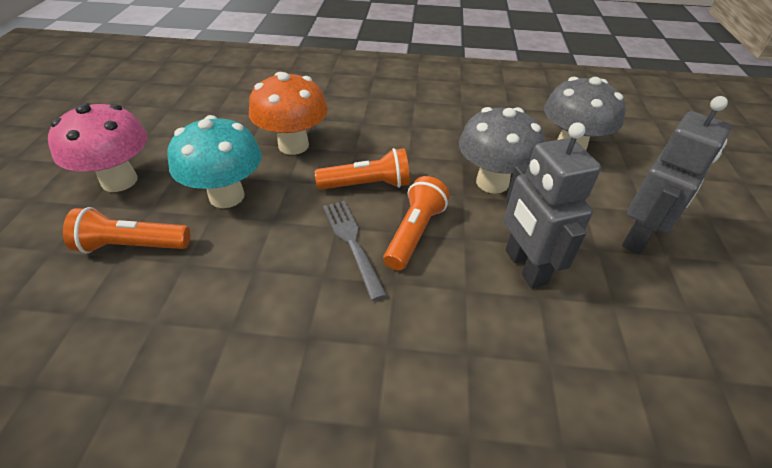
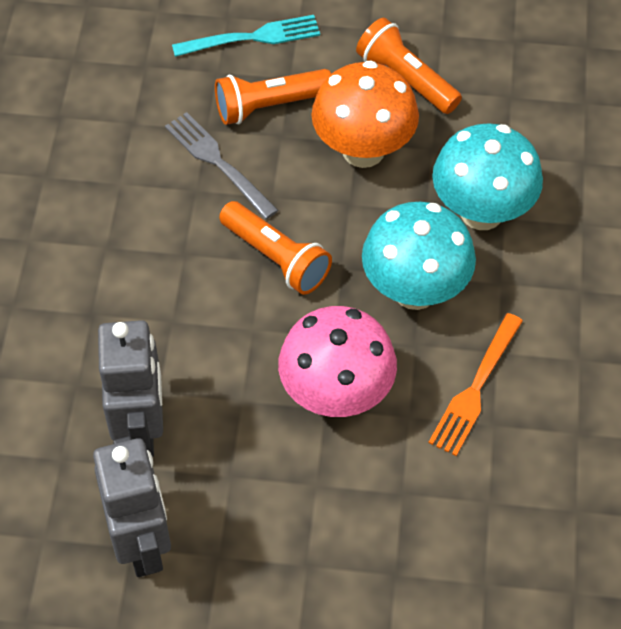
grey mushroom: [459,107,545,194] [544,77,626,150] = 2 -> none = 0
orange fork: none = 0 -> [428,313,523,456] = 1
turquoise fork: none = 0 -> [172,15,320,57] = 1
turquoise mushroom: [168,115,262,208] = 1 -> [362,202,476,310] [432,123,543,230] = 2

